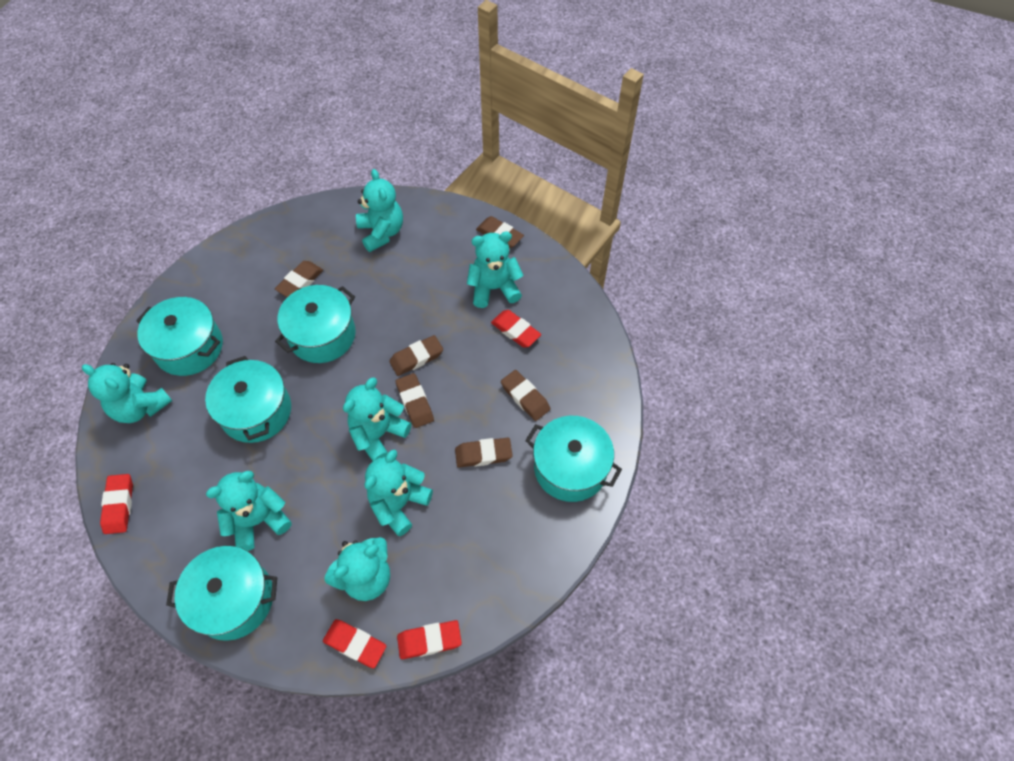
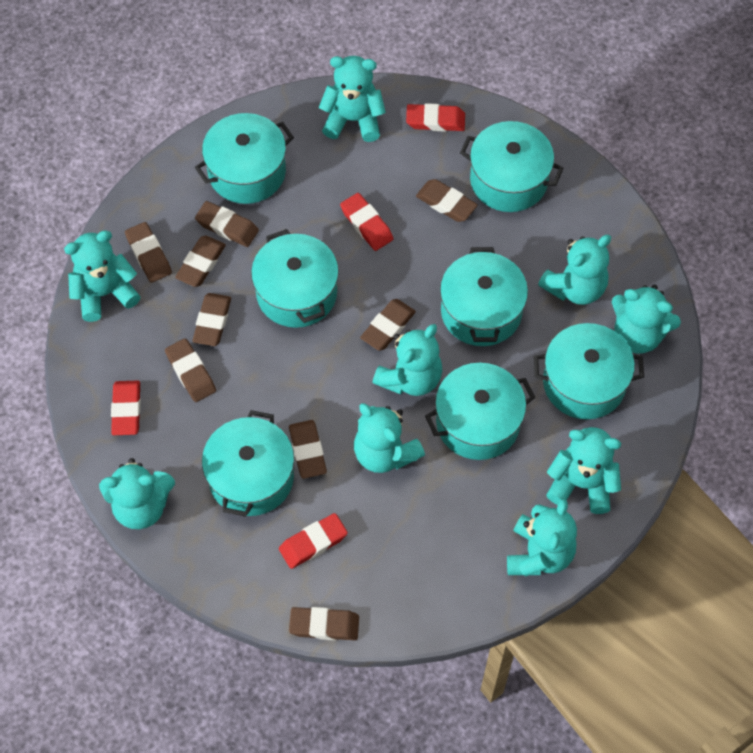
brown eraser: [275,261,323,297] [389,335,443,376] [396,373,434,428] [455,438,513,468] [476,216,524,249] [501,370,550,421] = 6 -> [125,222,172,283] [165,338,216,402] [175,236,226,287] [193,293,231,346] [195,201,259,247] [289,420,327,479] [289,607,359,640] [360,299,416,351] [416,179,478,222] = 9
turquoise pot: [136,297,223,376] [166,546,277,641] [205,356,291,443] [275,285,356,363] [525,416,622,502] = 5 -> [195,113,294,204] [202,410,294,517] [251,229,339,328] [425,363,536,460] [440,247,528,346] [460,121,564,212] [534,323,644,419] = 7
turquoise teddy bear: [82,363,172,423] [206,471,292,551] [325,537,390,601] [343,377,411,461] [356,169,403,252] [365,449,433,536] [467,232,524,308] = 7 -> [64,230,141,322] [99,458,175,529] [319,56,386,142] [354,403,425,473] [372,324,443,396] [507,499,577,576] [538,235,611,305] [546,427,621,514] [611,285,681,354] = 9

